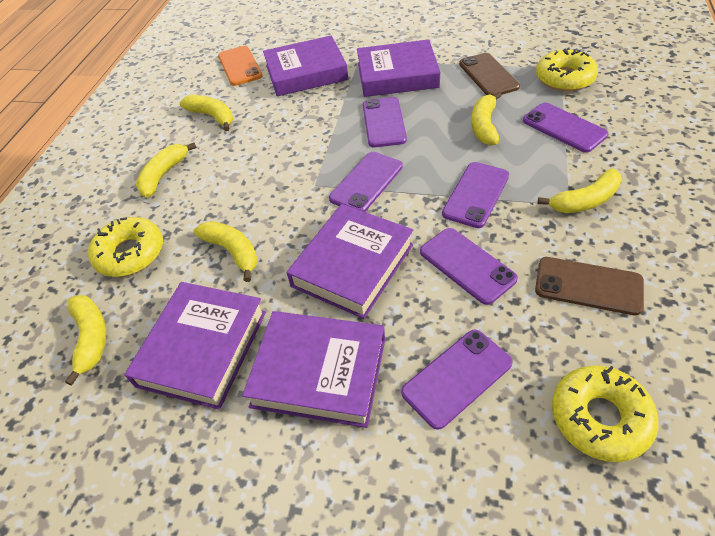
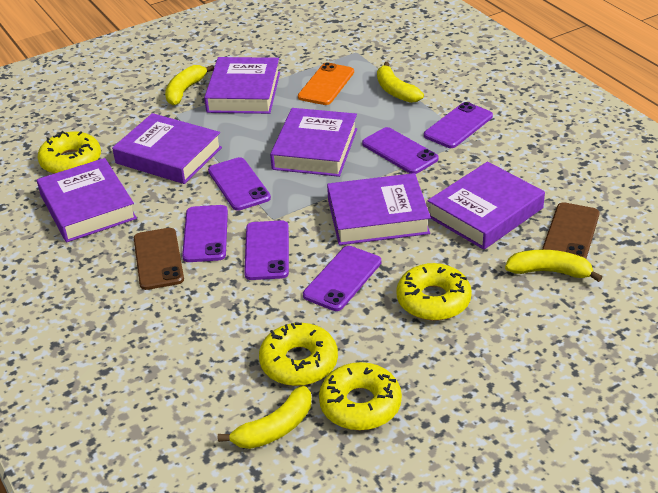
purple book: [124,282,266,410] [242,311,385,428] [263,35,348,96] [287,204,413,319] [357,39,440,97] = 5 -> [37,158,137,243] [112,113,222,184] [204,57,280,114] [270,108,357,177] [327,173,431,245] [428,162,545,250] = 6
yellow banana: [65,295,106,386] [136,143,197,197] [180,95,233,131] [193,221,258,282] [471,92,502,146] [538,169,622,213] = 6 -> [165,65,214,105] [218,386,311,449] [377,62,424,103] [505,250,602,282] = 4
yellow donut: [88,217,163,277] [536,47,598,91] [552,365,658,462] = 3 -> [38,131,101,174] [259,323,338,386] [319,362,402,430] [396,263,472,321] = 4

